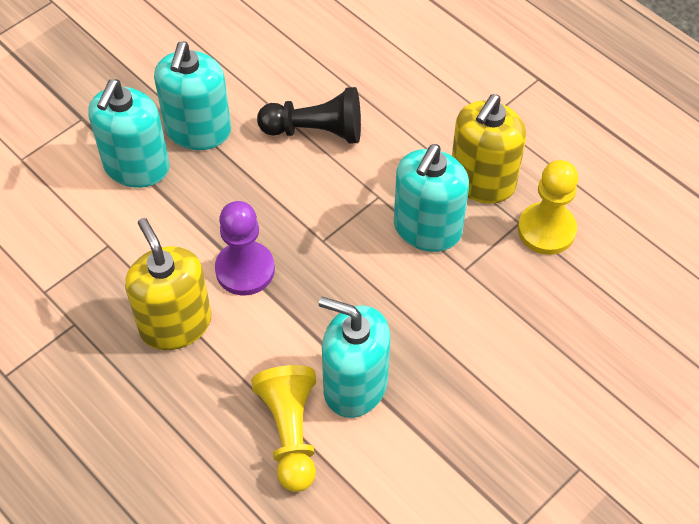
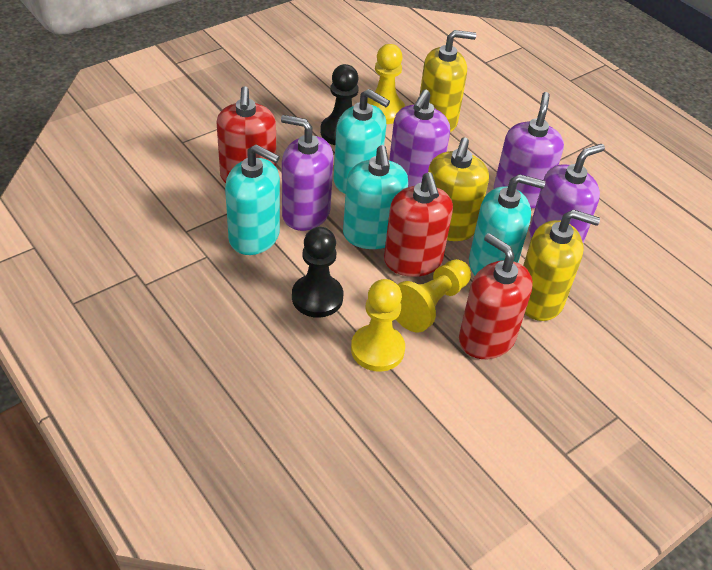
black pawn: [257,87,361,144] = 1 -> [292,227,343,318] [320,64,359,145] = 2
purple pawn: [215,201,275,295] = 1 -> none = 0
purple soap dispenser: none = 0 -> [281,115,333,231] [389,89,450,187] [494,92,564,208] [529,144,605,243] = 4
red soap dispenser: none = 0 -> [217,86,276,183] [384,172,453,277] [459,233,533,359] = 3
yellow pawn: [251,365,316,492] [518,160,578,255] = 2 -> [351,279,405,372] [367,44,405,124] [396,259,471,332] = 3
yellow soap dispenser: [125,218,211,350] [452,94,526,204] = 2 -> [420,30,476,132] [428,137,489,241] [523,210,600,321] = 3

